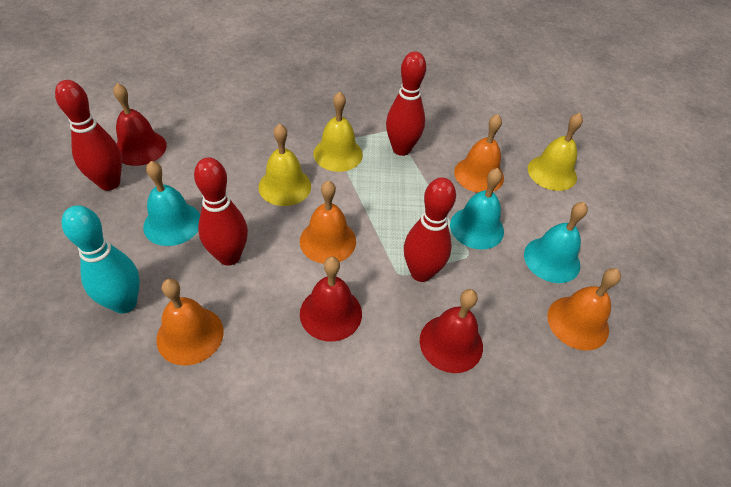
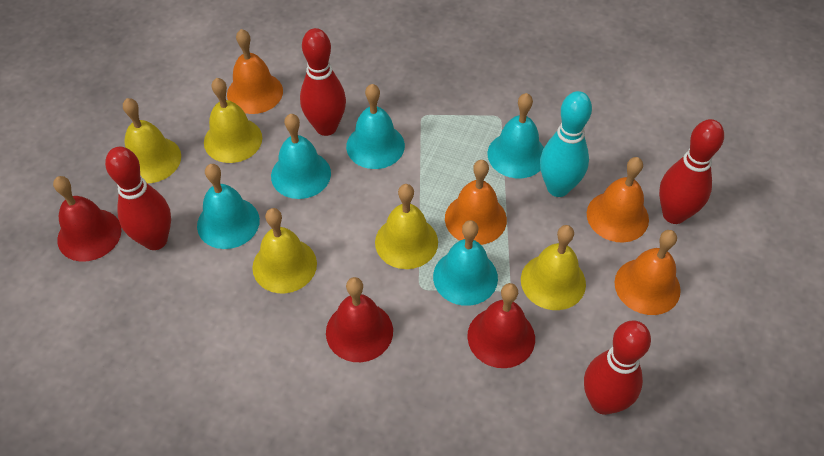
turquoise bell: [143,161,200,246] [450,168,504,250] [524,202,588,283] = 3 -> [197,164,260,249] [271,114,331,199] [346,84,405,169] [433,220,498,306] [487,93,544,178] = 5
yellow bell: [258,124,311,206] [313,92,363,172] [528,113,583,191] = 3 -> [123,98,181,183] [204,78,262,163] [252,208,317,293] [375,184,438,269] [521,225,586,310] = 5

